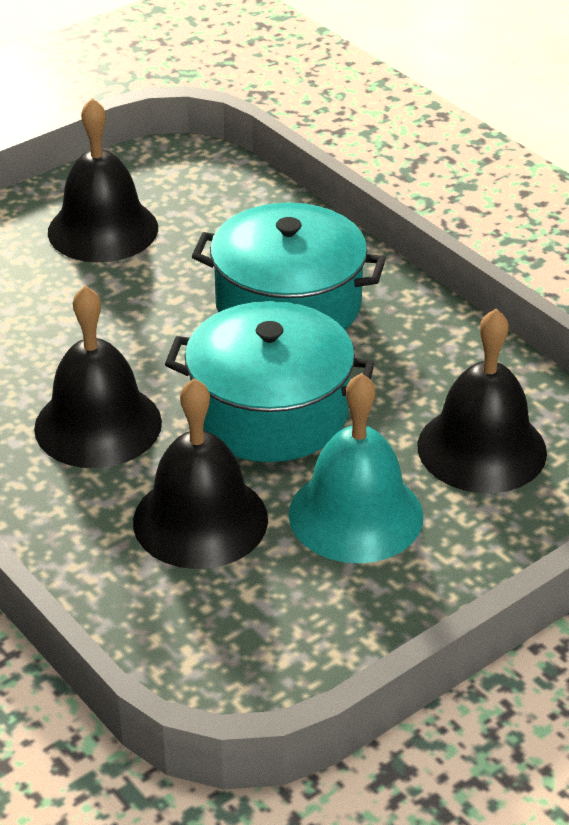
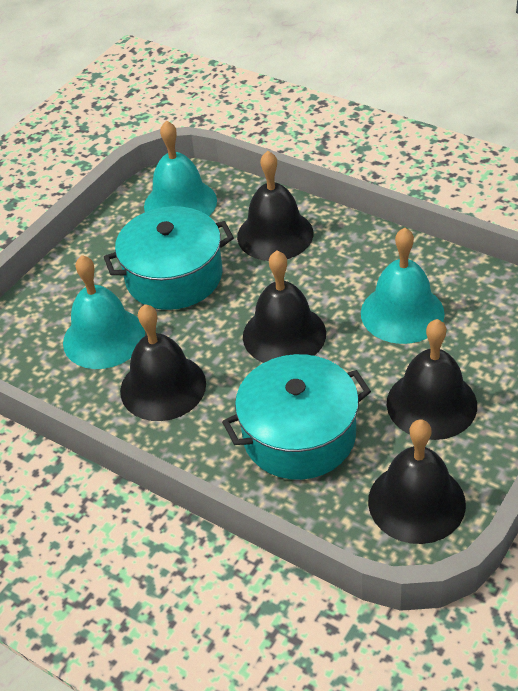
black bell: [34,286,162,468] [48,98,158,262] [133,378,268,569] [417,309,547,493] = 4 -> [120,304,206,421] [237,151,313,261] [243,251,326,363] [368,419,466,544] [387,319,477,440] = 5
turquoise bell: [289,373,423,563] = 1 -> [63,255,145,369] [144,120,217,216] [361,228,445,344] = 3

